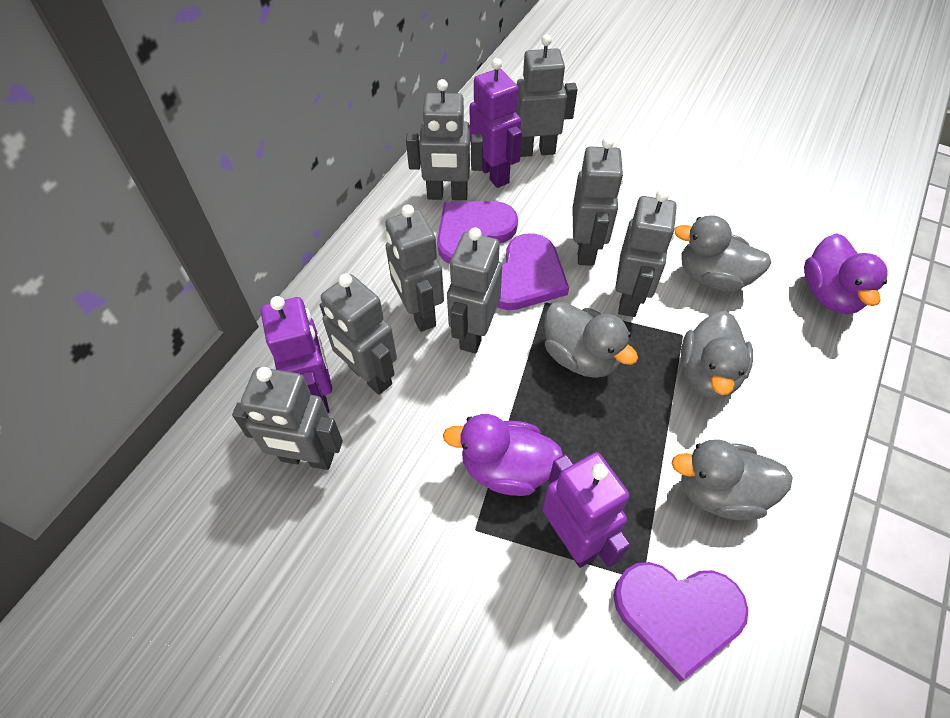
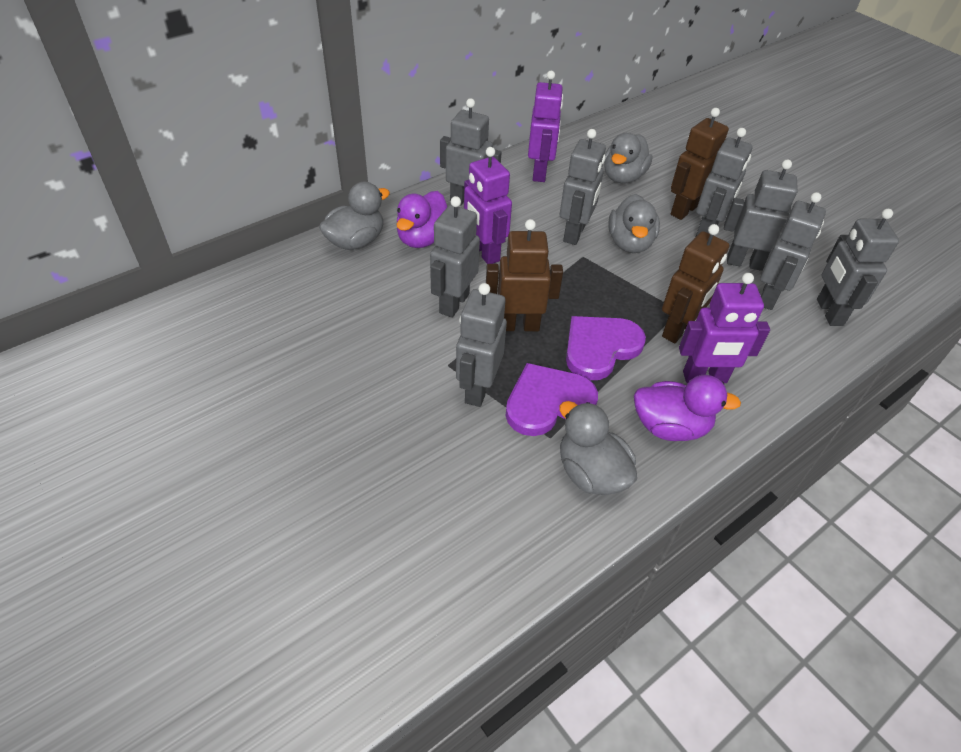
brown robot: none = 0 -> [486,219,563,331] [662,224,729,343] [671,108,729,220] = 3
purple heart: [437,201,518,264] [497,233,569,310] [613,562,749,682] = 3 -> [505,363,598,436] [566,316,646,380] = 2

